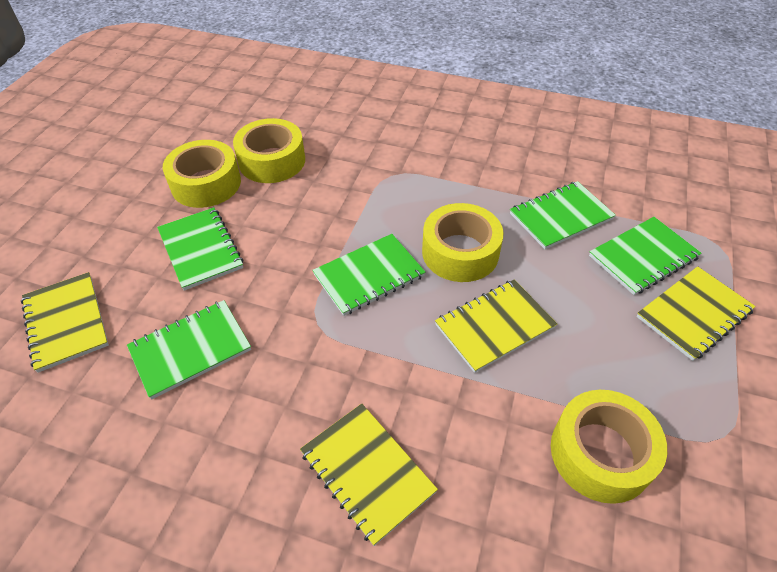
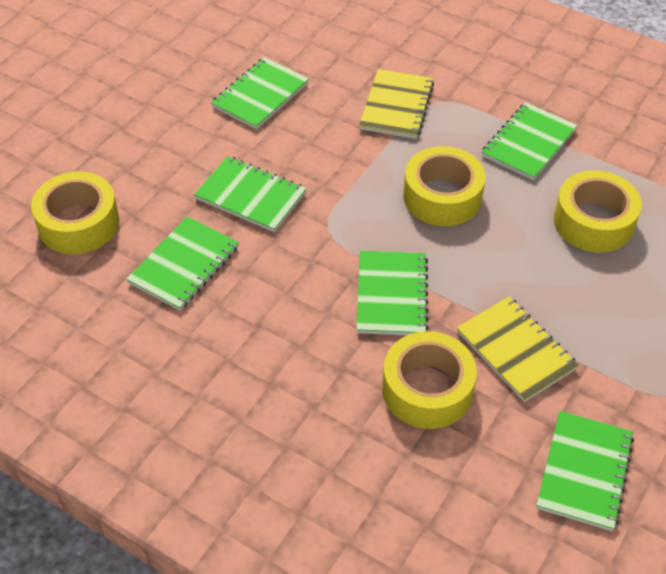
green notebook: [127,300,251,399] [157,207,243,291] [312,234,426,316] [510,181,616,249] [589,217,702,295] = 5 -> [126,216,239,311] [194,156,306,232] [211,57,309,130] [356,251,429,335] [482,102,577,181] [536,411,634,531] = 6
yellow notebook: [21,272,109,373] [300,403,438,546] [435,280,557,373] [636,266,756,361] = 4 -> [359,69,434,139] [457,296,579,402] = 2

